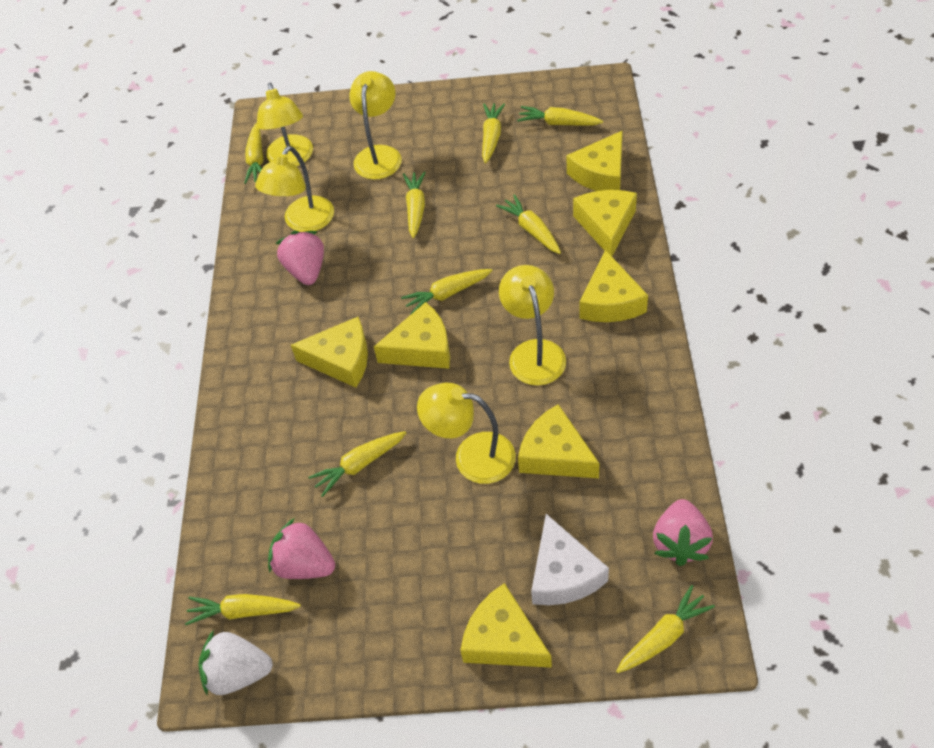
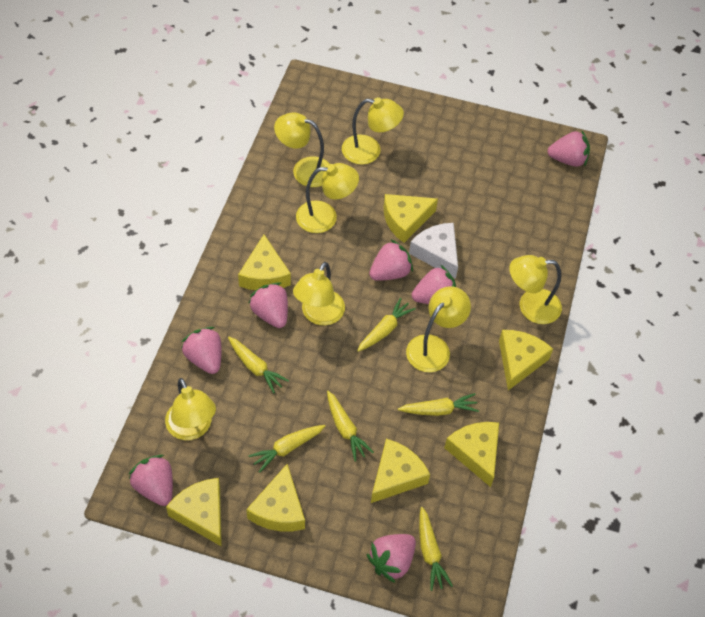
pink strawberry: [268,518,335,579] [275,231,324,285] [653,499,713,566] = 3 -> [129,455,173,506] [181,327,221,374] [248,282,288,328] [366,534,416,583] [369,240,413,281] [412,265,456,304] [547,131,590,167] = 7
white strawberry: [198,630,273,695] = 1 -> none = 0
yellow carrot: [185,594,301,625] [244,123,264,184] [309,431,406,497] [401,269,492,314] [403,171,426,238] [482,103,505,163] [496,194,561,254] [517,106,603,125] [616,585,715,673] = 9 -> [228,337,289,394] [248,425,325,473] [327,391,374,461] [357,298,416,352] [398,393,479,416] [419,507,453,591] = 6
yellow lamp: [255,146,334,232] [257,83,313,166] [349,71,401,180] [417,383,516,484] [499,265,566,386] = 5 -> [165,378,216,440] [274,112,330,187] [293,262,345,326] [296,163,359,233] [342,97,404,165] [406,286,471,372] [509,255,562,324] = 7

